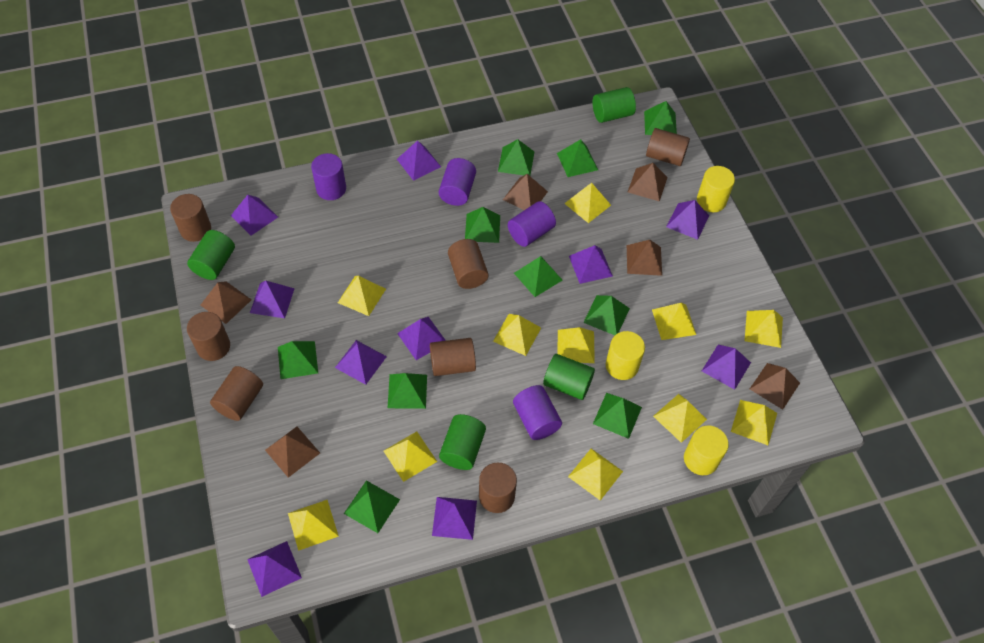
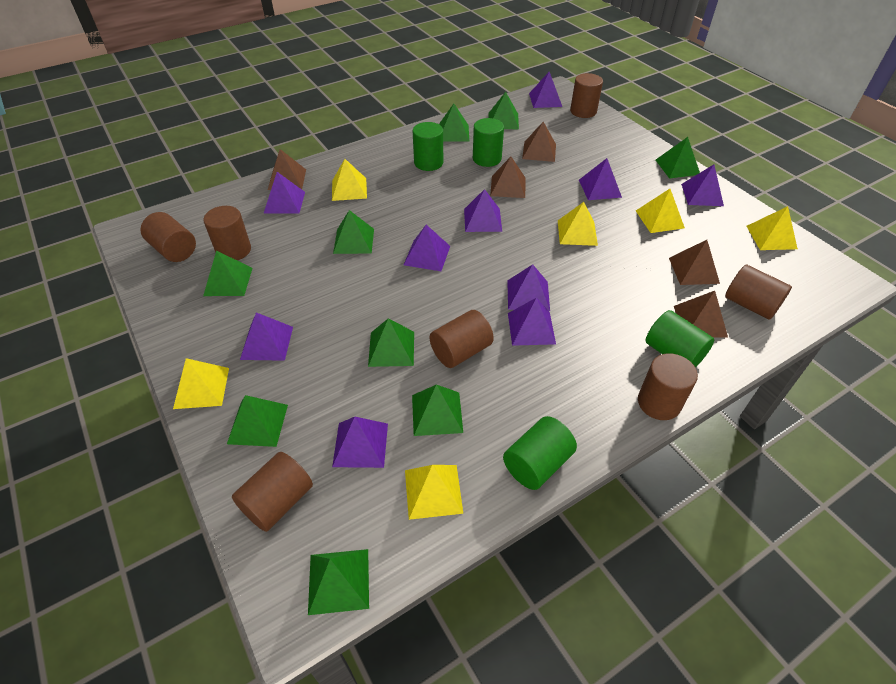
brown pyramid: [201,281,252,324] [265,427,320,478] [503,174,548,210] [627,240,662,276] [628,163,668,202] [750,363,800,410] = 6 -> [268,149,306,190] [490,157,526,198] [522,122,556,162] [669,240,720,285] [674,291,728,337] = 5
green pyramid: [278,341,318,379] [344,480,400,533] [388,373,427,409] [465,207,500,243] [498,139,534,176] [514,256,562,297] [557,139,598,177] [583,295,630,335] [593,393,642,439] [644,101,677,135] = 10 -> [203,251,253,296] [227,395,288,447] [308,549,369,615] [333,210,374,254] [368,318,414,367] [412,384,463,436] [439,104,469,141] [488,92,519,130] [656,137,700,179] = 9
purple cylinder: [311,153,346,200] [439,158,476,206] [508,201,556,247] [513,385,562,440] = 4 -> none = 0
yellow cylinder: [606,331,645,380] [684,426,729,475] [697,166,735,212] = 3 -> none = 0
yellow pyramid: [288,500,339,551] [338,276,386,316] [384,431,437,482] [493,314,541,356] [558,327,595,363] [564,183,611,223] [568,449,623,501] [652,303,696,340] [653,394,707,443] [731,400,777,445] [745,310,783,348] = 11 -> [173,358,229,409] [332,159,367,201] [405,465,463,520] [558,202,598,246] [636,189,685,233] [747,206,798,250] = 6

